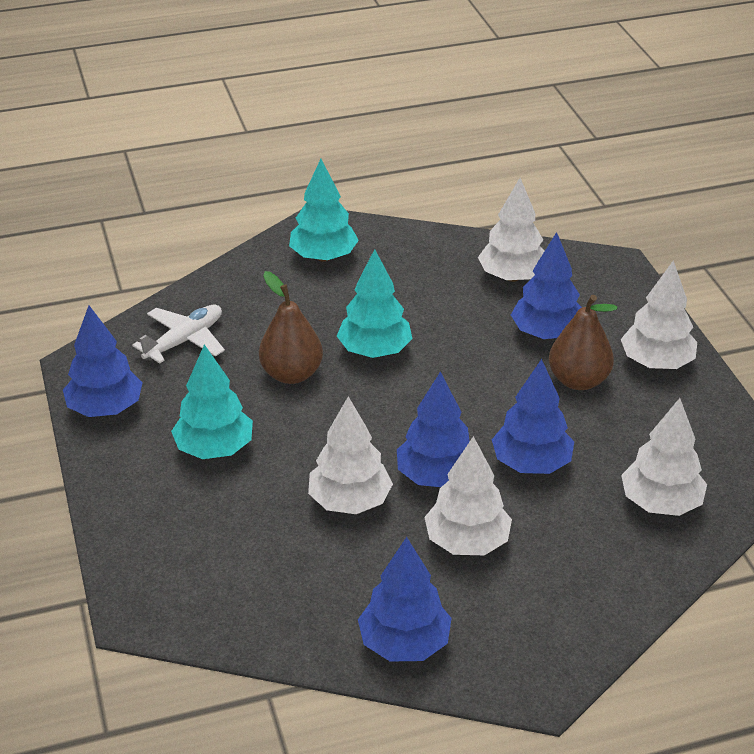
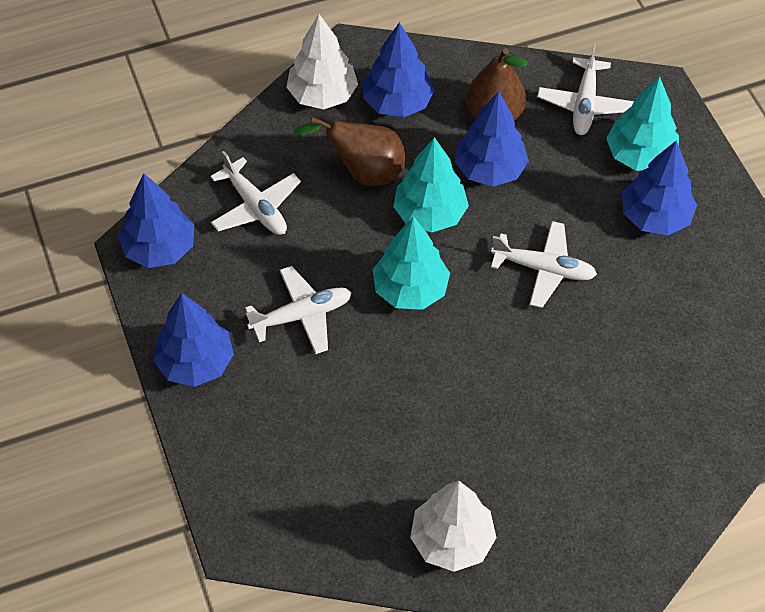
white plane: [132,305,225,364] = 1 -> [210,151,301,235] [245,266,352,354] [491,221,597,308] [537,44,634,135] = 4
white tree: [308,396,393,514] [424,436,512,555] [478,178,544,282] [621,260,697,369] [621,398,707,516] = 5 -> [286,14,358,110] [410,481,497,572] = 2

